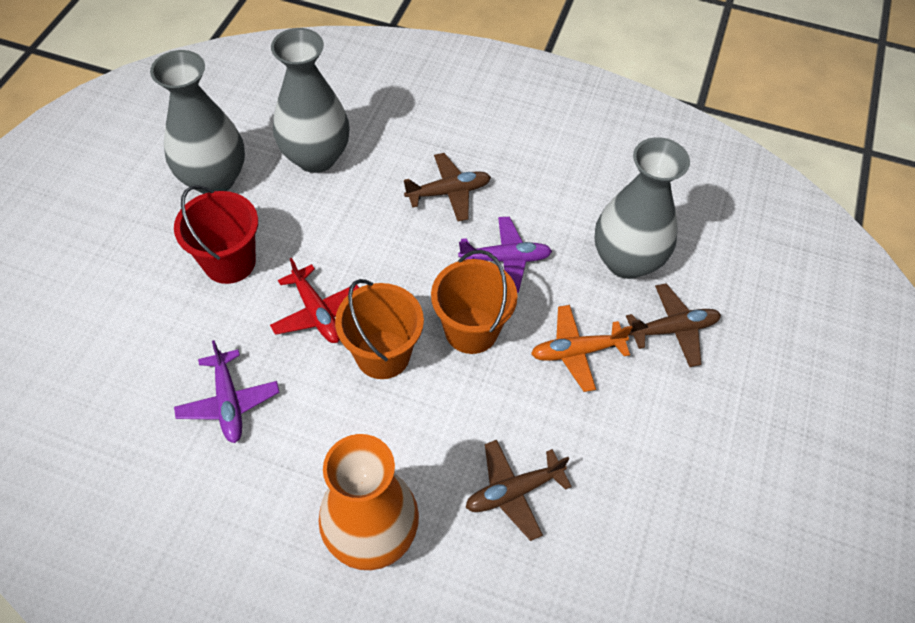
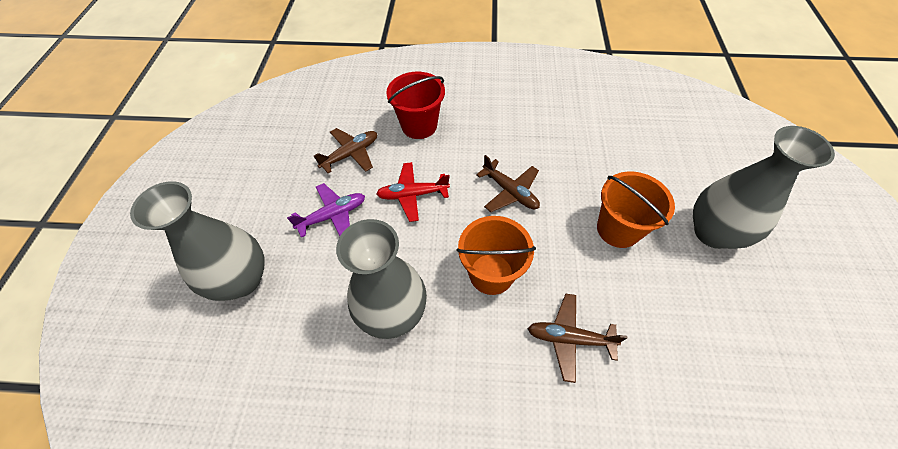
orange plane: [531,305,633,392] = 1 -> none = 0
orange vase: [319,434,419,570] = 1 -> none = 0
purple plane: [174,340,280,443] [458,217,552,293] = 2 -> [287,183,365,237] = 1

